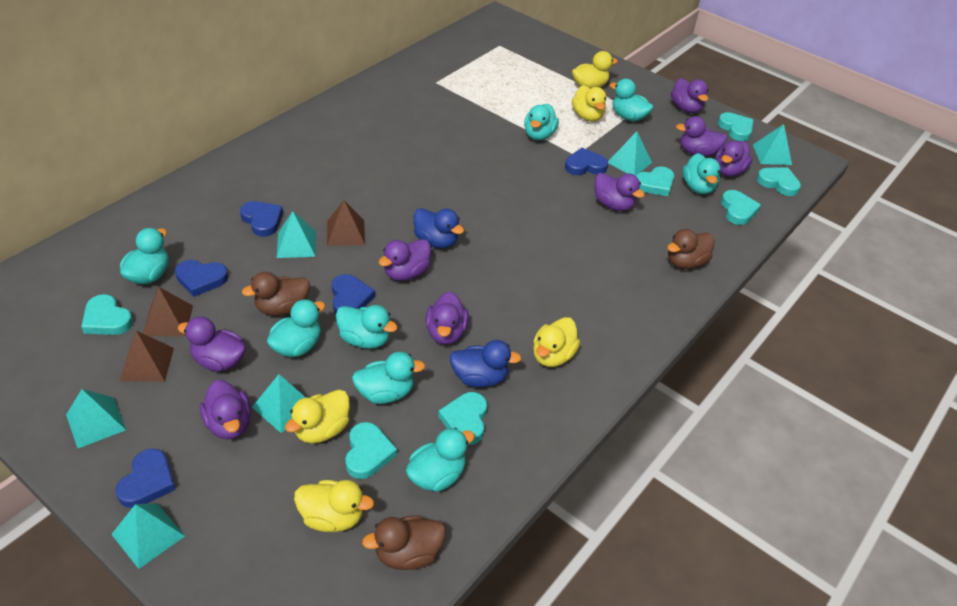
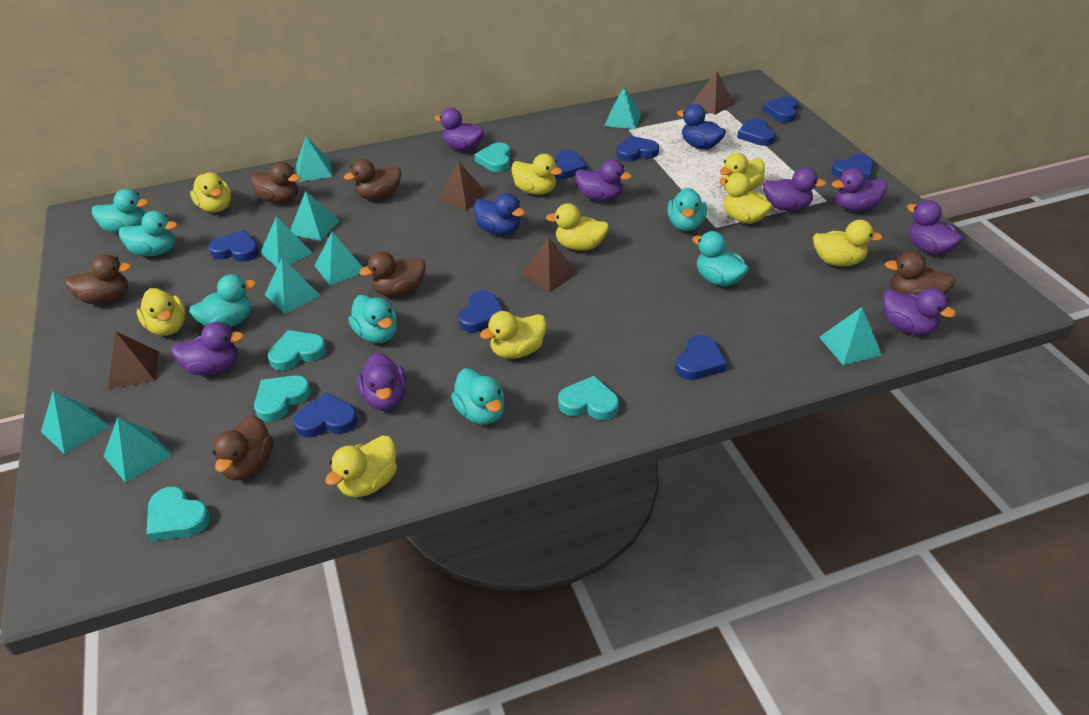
blue heart: [116,449,176,508] [175,260,228,297] [240,201,283,237] [332,274,375,313] [565,148,608,175] = 5 -> [208,230,259,262] [293,392,358,437] [458,290,504,332] [554,150,587,180] [617,136,659,162] [675,335,727,380] [737,118,776,146] [763,96,798,123] [831,154,874,180] = 9
brown duck: [242,272,310,316] [362,515,446,570] [667,229,714,269] = 3 -> [65,254,132,304] [212,415,273,480] [251,162,301,203] [344,159,401,200] [359,251,425,297] [885,251,955,295] = 6
brown pyramid: [119,331,174,382] [143,287,193,336] [327,200,365,246] = 3 -> [108,332,159,389] [438,161,487,211] [522,237,577,292] [691,71,734,115] = 4
turquoise duck: [120,228,169,284] [267,299,325,357] [336,305,398,349] [352,352,425,404] [406,428,475,492] [524,104,559,140] [610,79,653,121] [683,153,721,194] = 8 -> [92,189,149,233] [119,211,178,256] [189,274,256,327] [348,295,397,343] [451,368,505,425] [667,187,707,231] [692,231,749,286] = 7
turquoise heart: [81,294,133,335] [345,422,397,479] [438,392,487,445] [636,167,674,196] [718,112,753,141] [721,190,761,225] [757,167,801,196] = 7 -> [147,487,210,541] [254,375,311,422] [268,330,326,371] [474,143,510,172] [558,376,619,420] = 5
turquoise pyramid: [66,389,126,448] [111,503,185,569] [252,374,306,433] [277,211,316,258] [608,131,652,176] [753,124,792,165] = 6 -> [41,391,109,454] [104,417,172,483] [260,216,313,267] [265,258,320,314] [290,191,340,241] [296,136,332,182] [315,232,363,286] [605,86,641,129] [819,307,882,366] = 9
yellow duck: [285,390,350,443] [294,480,374,532] [533,317,580,367] [572,51,618,89] [572,85,606,121] = 5 -> [137,288,186,336] [190,172,231,213] [325,436,397,497] [480,311,547,359] [511,154,563,195] [546,203,609,251] [719,173,772,224] [720,153,765,191] [813,220,883,266] = 9

